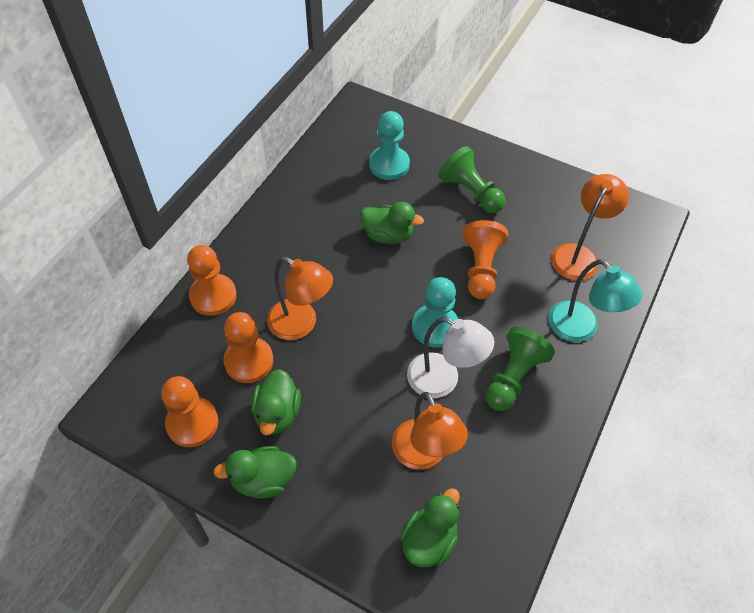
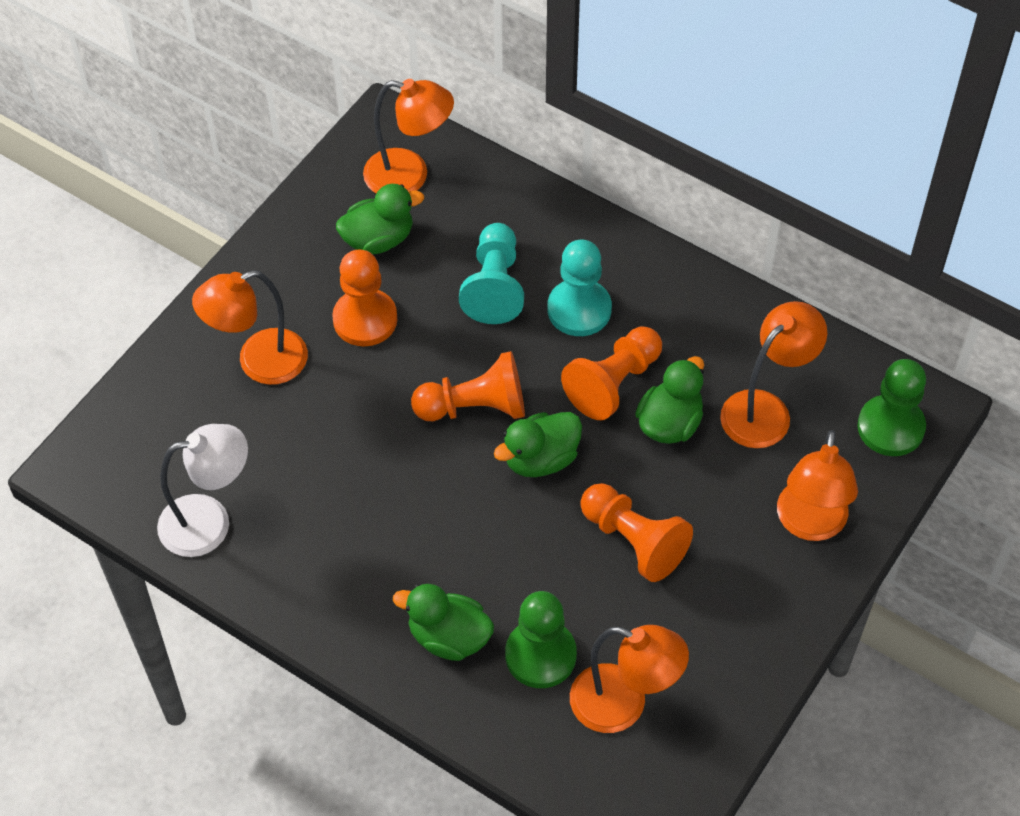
orange lamp: [267,256,333,340] [392,392,468,470] [551,174,629,281] = 3 -> [192,270,308,385] [363,79,454,193] [570,625,689,733] [720,301,827,448] [777,430,858,541] = 5
turquoise lamp: [548,259,642,342] = 1 -> none = 0

